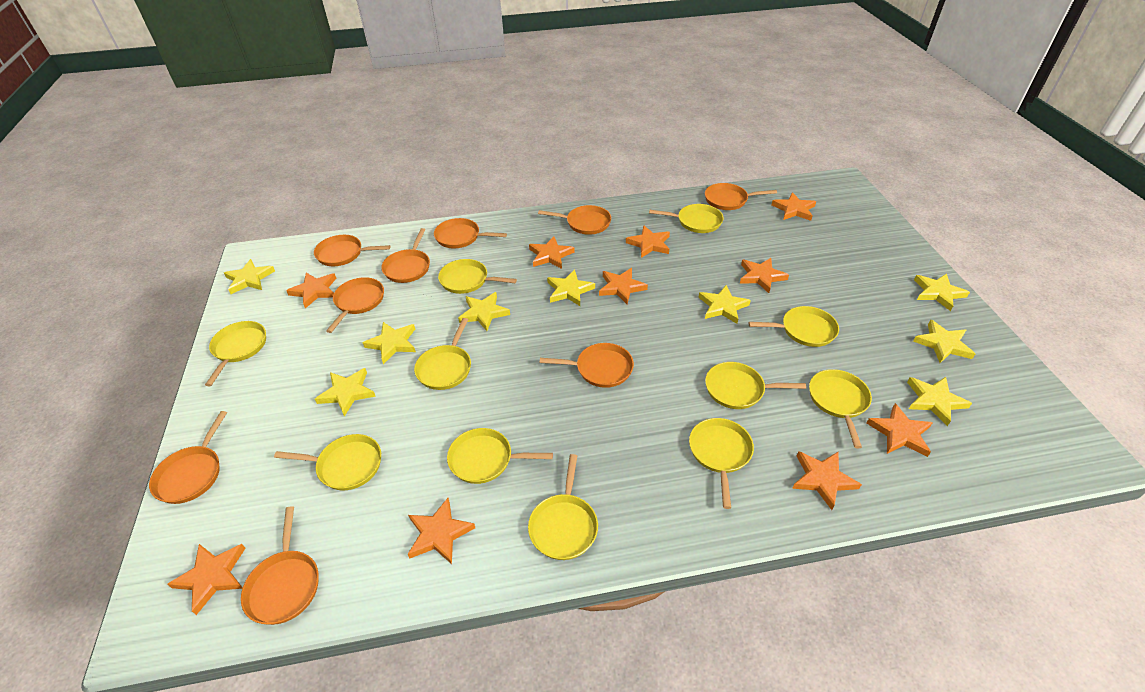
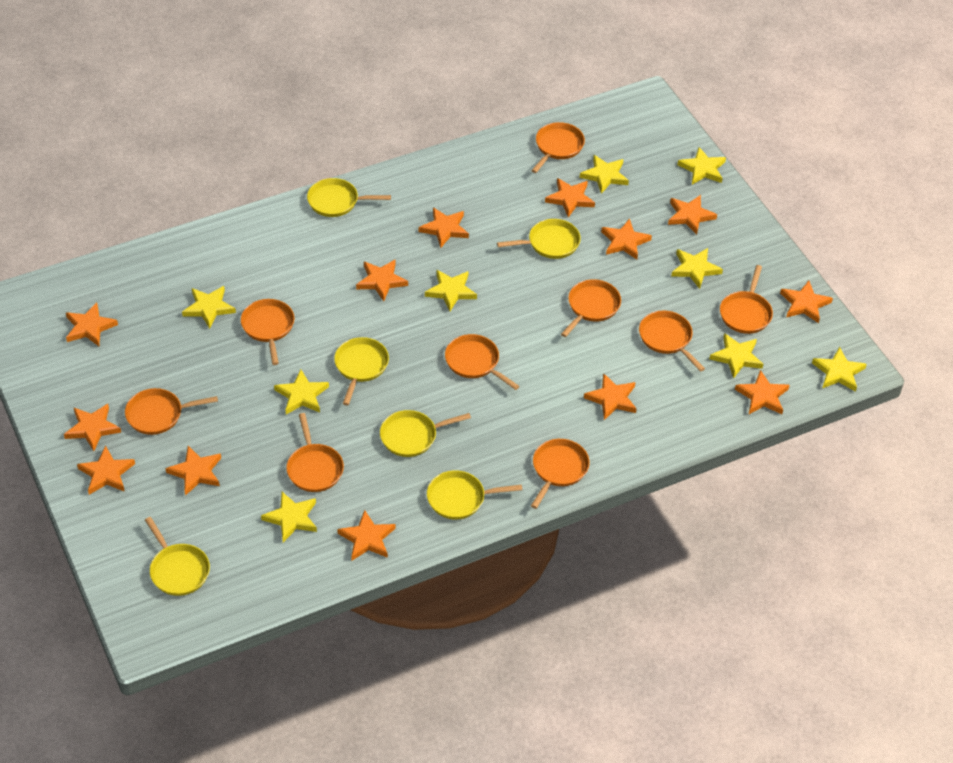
orange star: [167,544,245,615] [286,273,337,308] [408,498,475,564] [529,236,575,269] [599,268,648,304] [626,225,670,258] [740,258,789,293] [771,192,816,221] [792,451,862,510] [866,403,933,457] = 10 -> [64,404,121,451] [66,303,118,346] [77,446,135,495] [166,446,221,496] [337,510,395,560] [356,259,408,301] [419,207,469,248] [545,178,595,217] [584,373,637,420] [601,219,652,260] [668,195,717,235] [735,370,790,414] [780,281,833,323] = 13
yellow pan: [205,321,266,386] [274,434,381,490] [414,318,471,390] [438,259,517,294] [447,428,553,484] [528,454,598,560] [649,204,724,233] [689,418,754,509] [705,362,806,409] [749,306,839,347] [809,369,872,448] = 11 -> [145,517,210,596] [307,178,391,217] [334,337,389,405] [380,410,471,457] [427,470,522,519] [497,219,581,259] = 6

